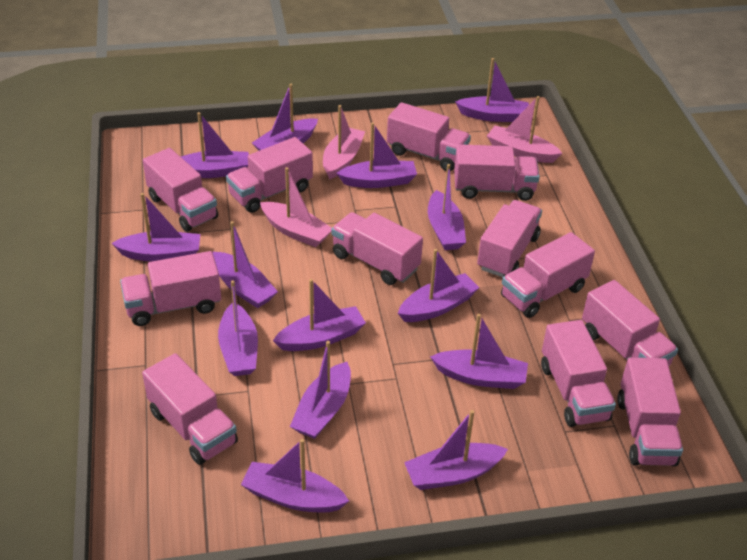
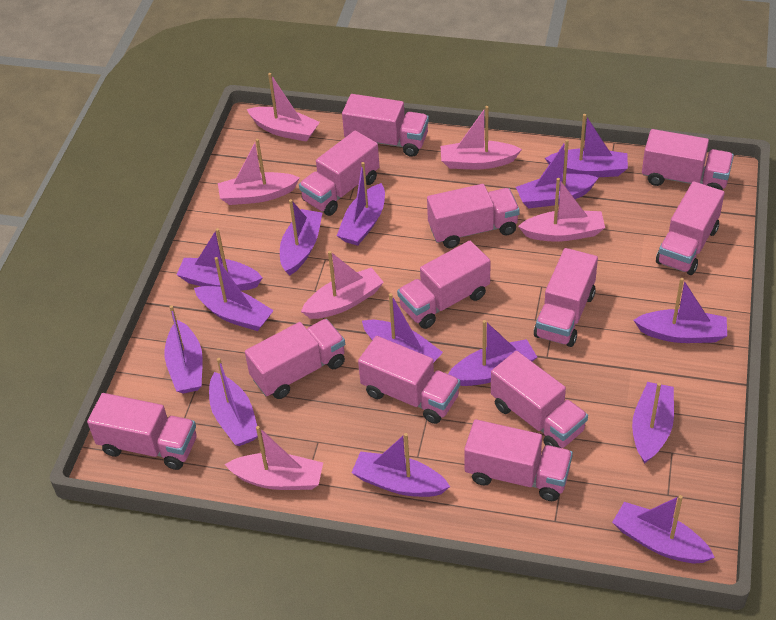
pink boat: [260,167,332,247] [323,105,365,180] [487,96,562,163] = 3 -> [218,139,300,205] [224,426,323,490] [247,73,320,142] [301,251,384,319] [440,106,522,169] [518,178,605,242] = 6

